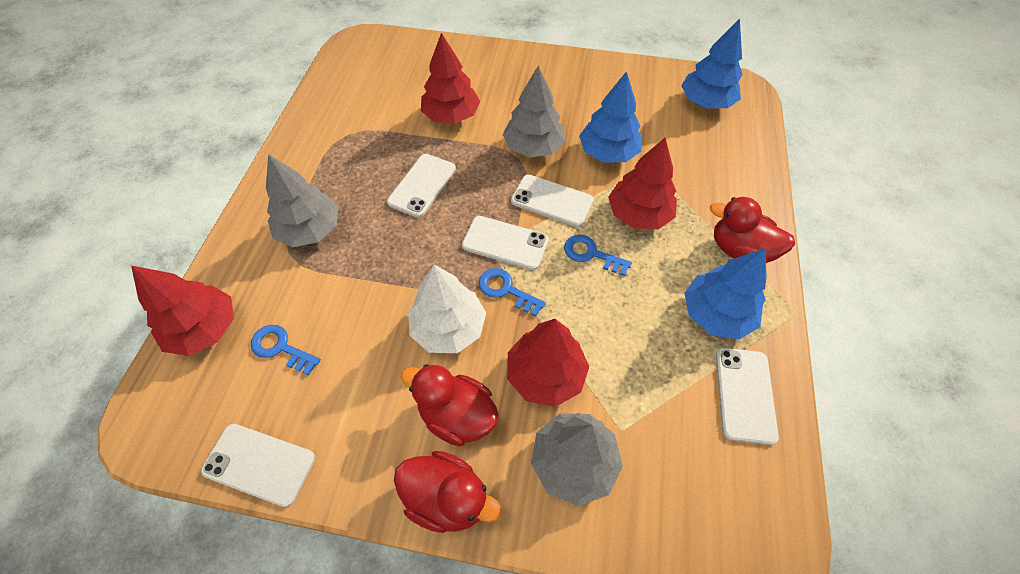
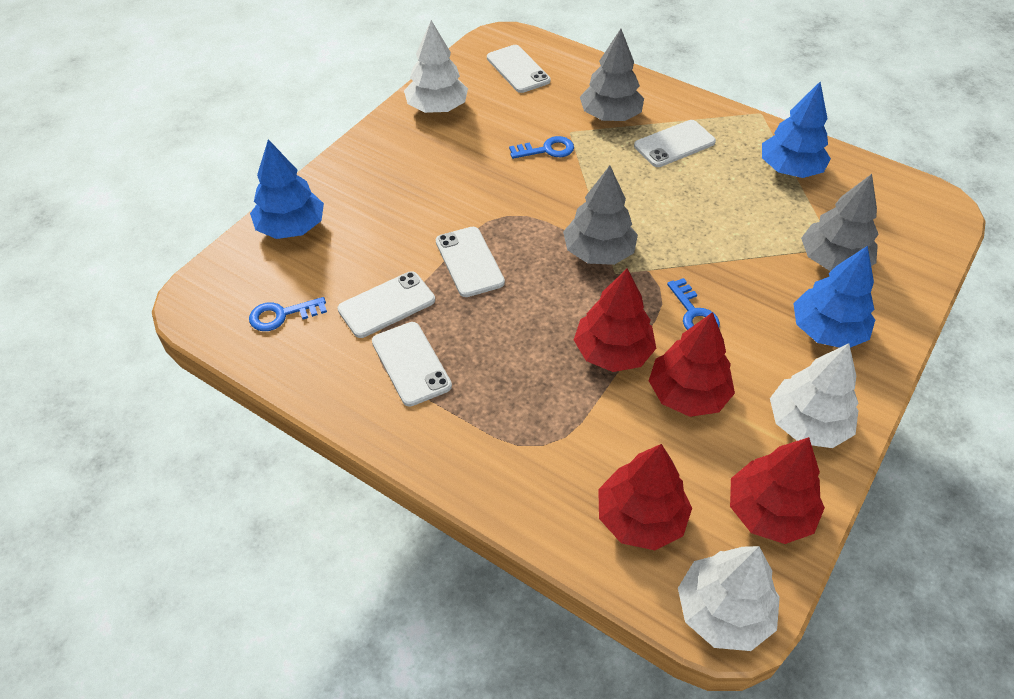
red duck: [394,451,501,533] [401,364,499,446] [710,197,795,263] = 3 -> none = 0
white tree: [408,264,486,353] = 1 -> [404,20,468,113] [678,546,780,651] [770,343,859,448] = 3

